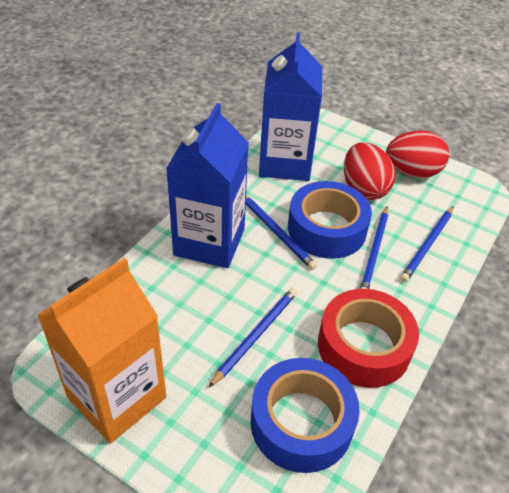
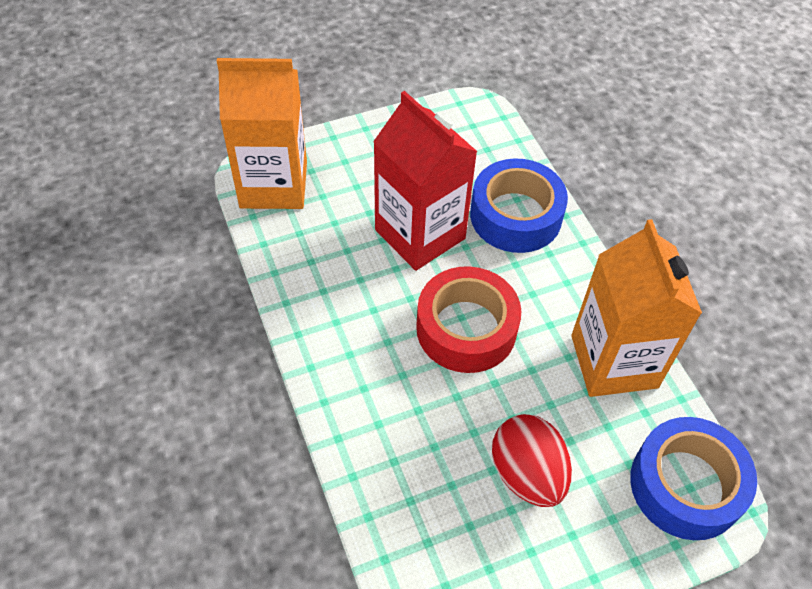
blue carton: [166,103,249,268] [259,32,322,181] = 2 -> none = 0
blue pencil: [208,288,297,388] [246,196,317,270] [360,207,388,289] [400,206,454,282] = 4 -> none = 0
orange carton: [37,258,167,444] = 1 -> [217,58,307,209] [571,219,702,397] = 2
red carton: none = 0 -> [373,91,478,271] = 1
red egg: [344,142,395,200] [386,130,449,178] = 2 -> [492,414,572,507] = 1

